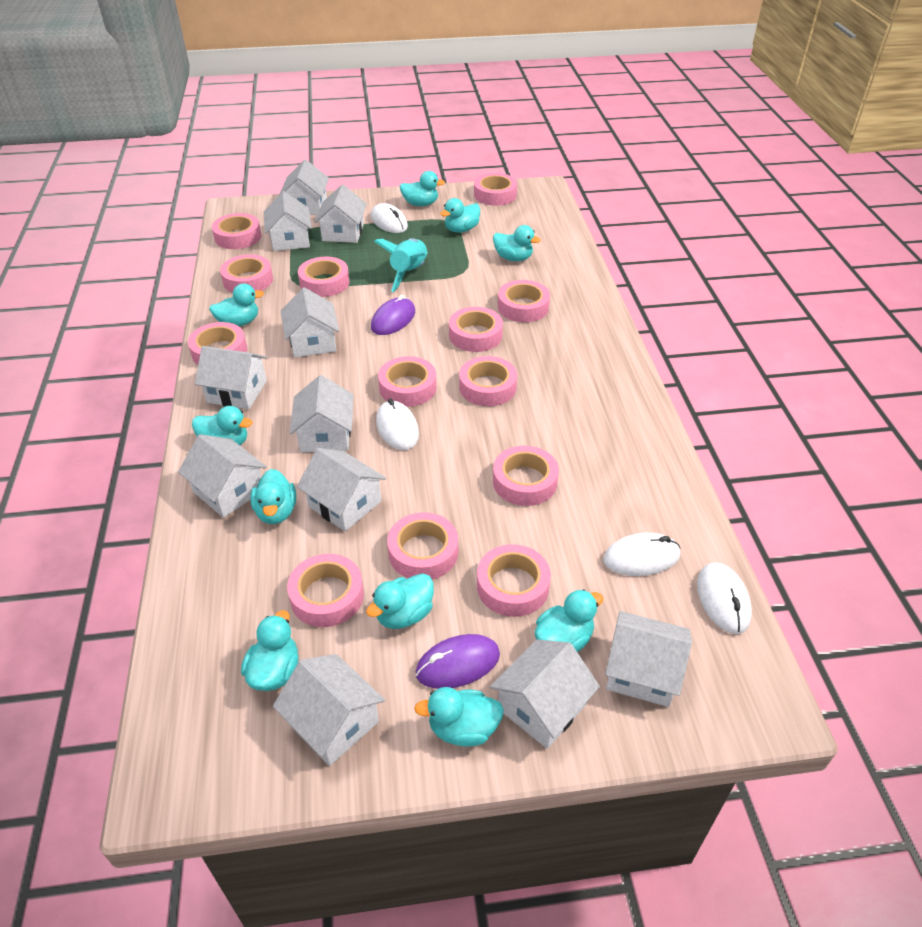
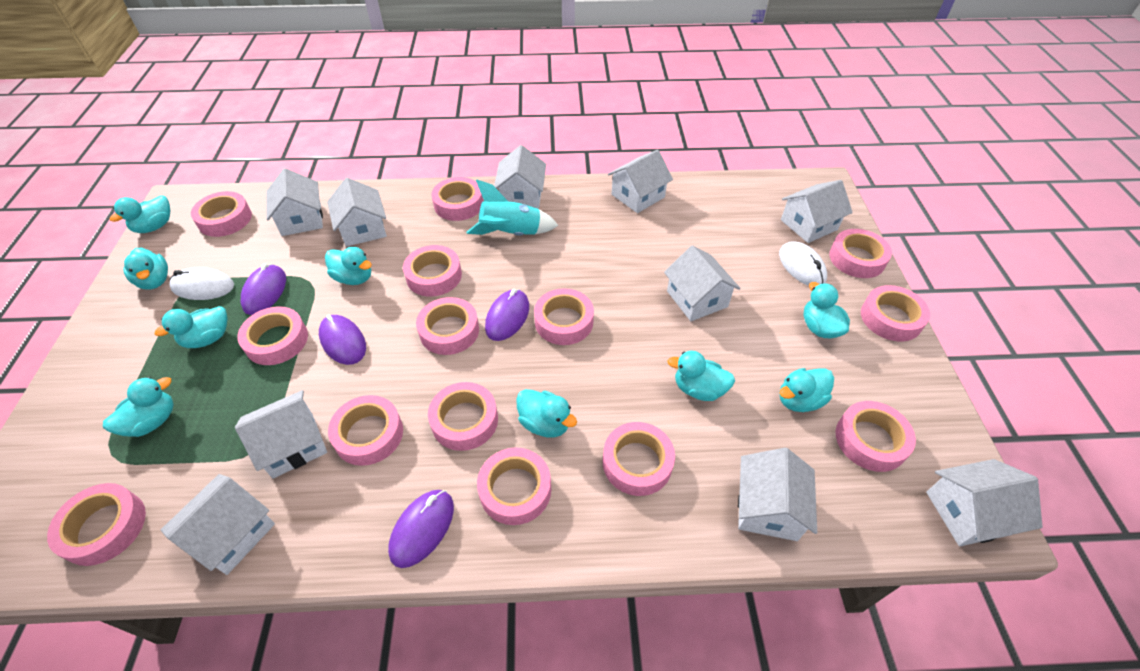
pink tape: [188,322,247,365] [212,213,261,249] [220,254,273,293] [287,554,364,627] [298,257,350,297] [378,356,437,407] [387,512,458,580] [449,307,503,352] [459,356,517,406] [474,173,517,206] [477,544,551,617] [493,446,559,506] [498,280,550,322] = 13 -> [47,483,146,566] [191,191,252,237] [237,306,308,365] [328,395,403,466] [403,245,462,297] [416,297,479,355] [428,382,498,451] [431,177,483,221] [477,447,551,525] [534,288,594,345] [603,422,675,496] [829,229,892,278] [835,401,916,472] [861,285,930,342] = 14
purple mouse: [371,295,415,335] [416,634,500,689] = 2 -> [240,263,286,315] [319,315,366,365] [388,490,454,568] [485,289,529,341] = 4
turquoise duck: [192,406,252,445] [209,283,264,326] [241,610,299,691] [250,469,296,524] [366,573,434,629] [400,171,445,206] [414,687,504,747] [440,198,480,233] [493,225,541,261] [535,589,603,652] = 10 -> [103,377,174,437] [110,195,170,233] [123,248,168,290] [155,306,228,348] [325,247,372,285] [516,389,577,437] [667,351,735,401] [780,368,834,412] [803,282,850,338] = 9
white house: [178,434,267,518] [195,346,267,409] [264,191,312,251] [273,654,385,766] [279,160,329,215] [281,287,339,358] [290,375,354,453] [297,448,386,531] [314,184,367,243] [490,639,600,749] [605,611,692,707] = 11 -> [161,474,275,575] [235,390,327,478] [266,168,323,236] [327,178,387,247] [494,145,546,209] [608,150,673,213] [664,245,741,321] [738,448,817,541] [781,180,853,243] [926,459,1043,546] = 10
white mouse: [371,203,408,233] [376,398,419,450] [603,533,680,576] [697,562,752,634] = 4 -> [169,267,234,300] [779,241,827,286] = 2

